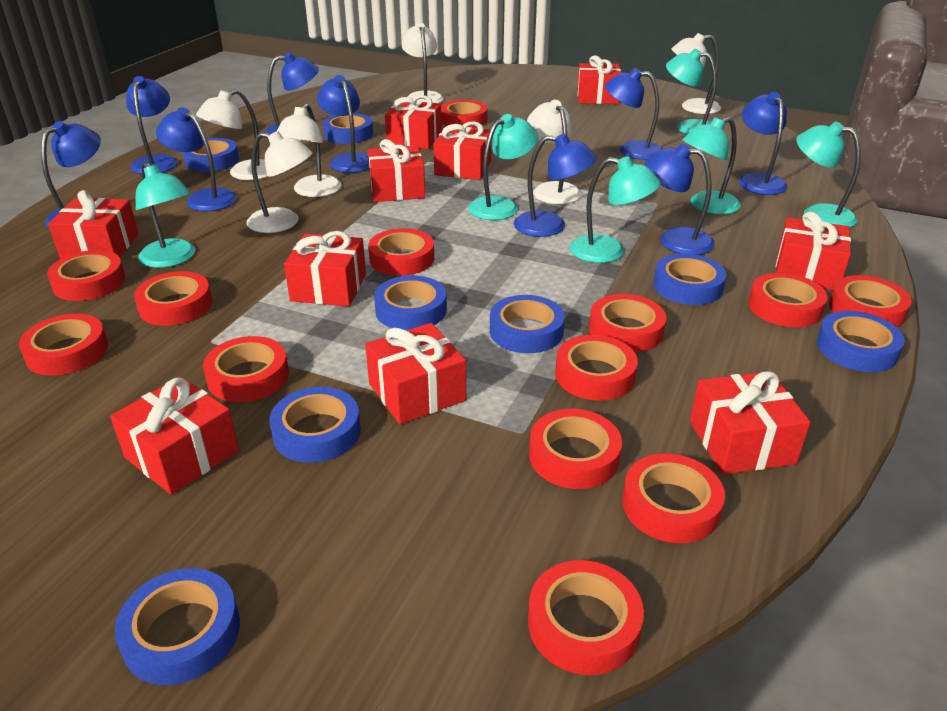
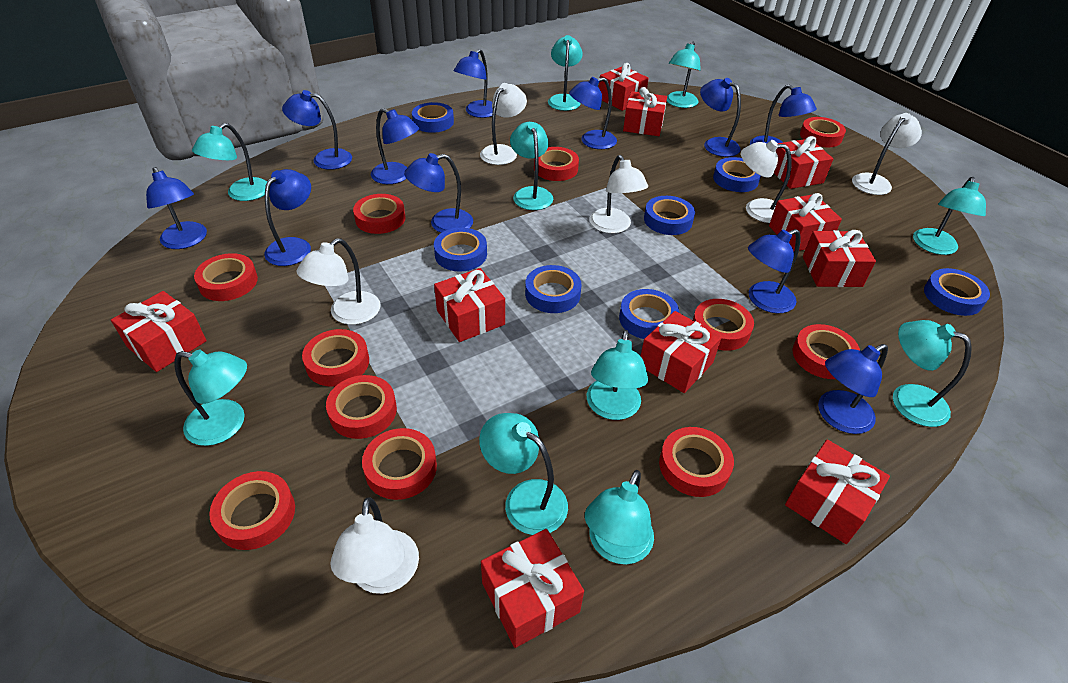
blue lamp: [41,121,101,228] [126,76,178,174] [156,108,237,211] [264,52,319,134] [317,75,369,173] [514,134,596,237] [605,68,662,160] [645,144,715,255] [739,92,788,195] = 9 -> [146,167,207,249] [264,169,311,266] [282,90,352,170] [371,108,419,184] [404,153,473,233] [454,49,493,118] [569,77,617,149] [700,78,741,157] [748,229,801,313] [750,85,817,145] [818,344,888,434] = 11
blue tape: [115,568,240,685] [183,138,239,172] [269,387,361,463] [323,113,373,144] [374,276,447,330] [490,295,565,353] [653,254,726,305] [817,311,905,372] = 8 -> [412,102,454,133] [434,228,487,272] [525,265,582,313] [619,289,679,339] [644,196,695,235] [713,157,761,192] [924,268,990,316] = 7
red tape: [19,314,108,376] [47,250,125,301] [134,271,212,326] [203,336,289,402] [368,228,434,276] [441,100,487,128] [528,560,644,675] [529,409,622,489] [555,335,638,401] [589,294,666,352] [622,453,725,543] [748,273,827,327] [829,275,912,328] = 13 -> [194,253,258,301] [209,471,295,550] [302,329,369,387] [326,375,397,439] [353,194,405,234] [362,428,437,500] [534,147,579,181] [659,427,734,497] [693,299,754,351] [792,324,860,379] [800,117,846,147] = 11
turquoise lamp: [136,162,195,268] [468,114,538,220] [570,157,661,263] [666,49,717,134] [682,117,741,215] [796,121,861,228] = 6 -> [174,349,247,446] [192,123,267,201] [479,413,568,535] [510,122,553,210] [548,35,583,111] [585,470,654,565] [587,330,648,420] [667,42,701,108] [893,320,972,427] [913,177,986,255] = 10

